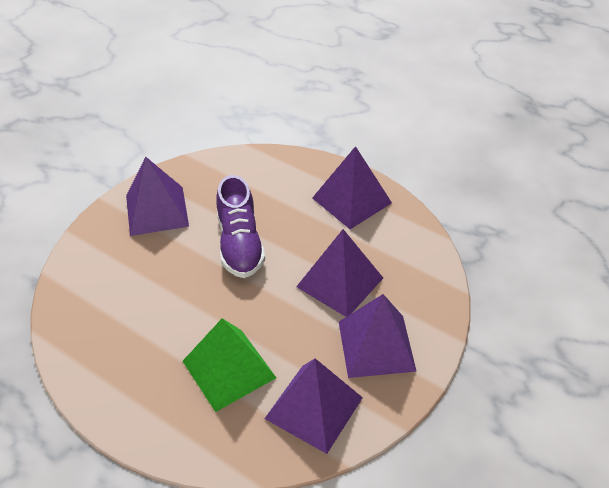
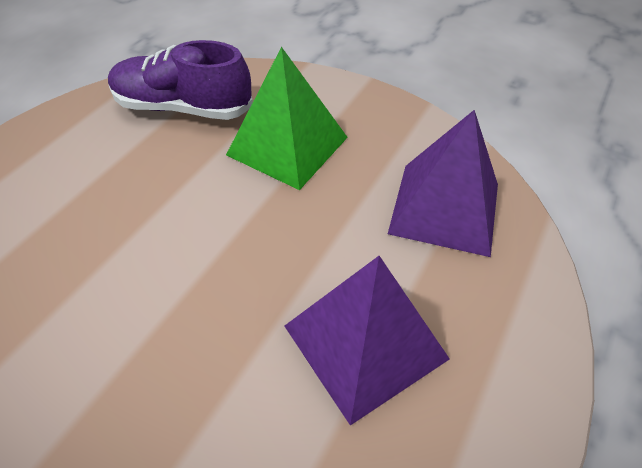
purple pyramid: [126,157,189,236] [264,358,363,454] [296,229,383,317] [312,146,392,229] [339,294,417,378] = 5 -> [285,256,450,426] [388,110,498,257] = 2

